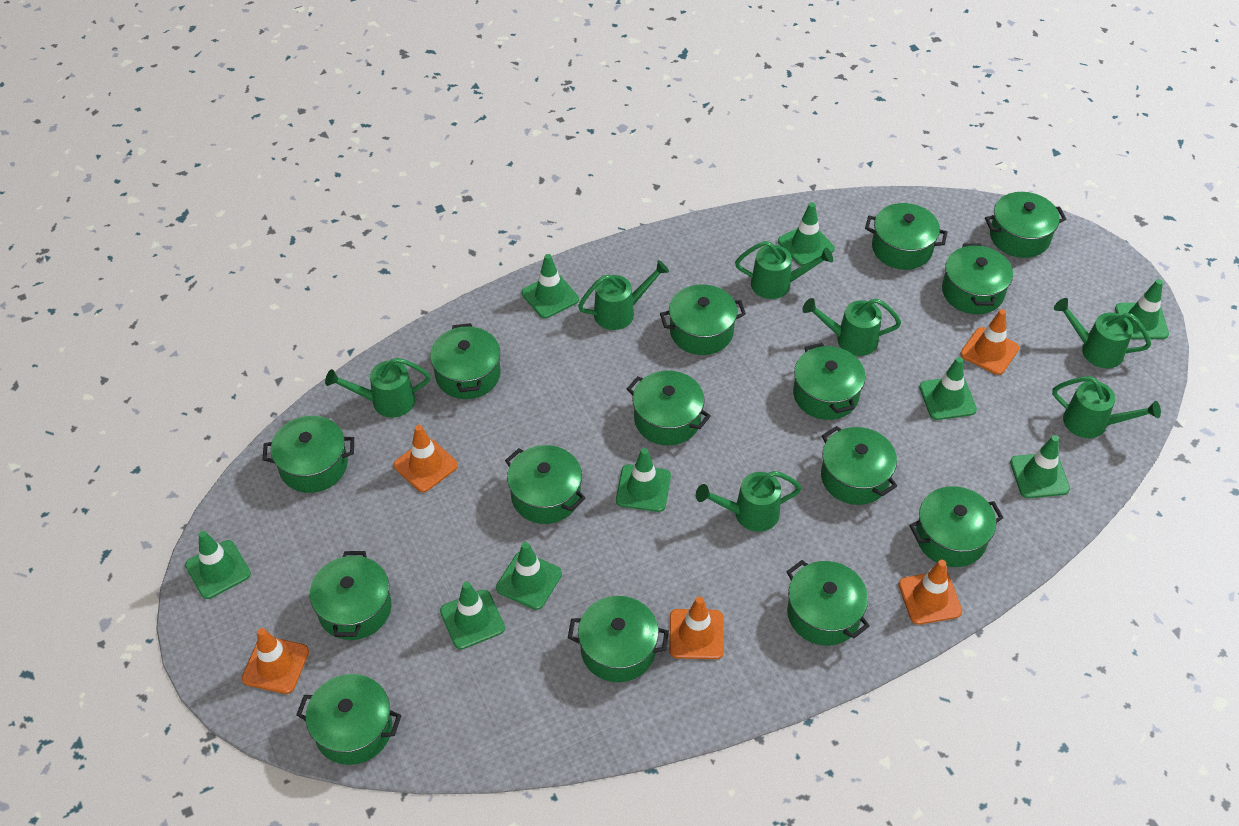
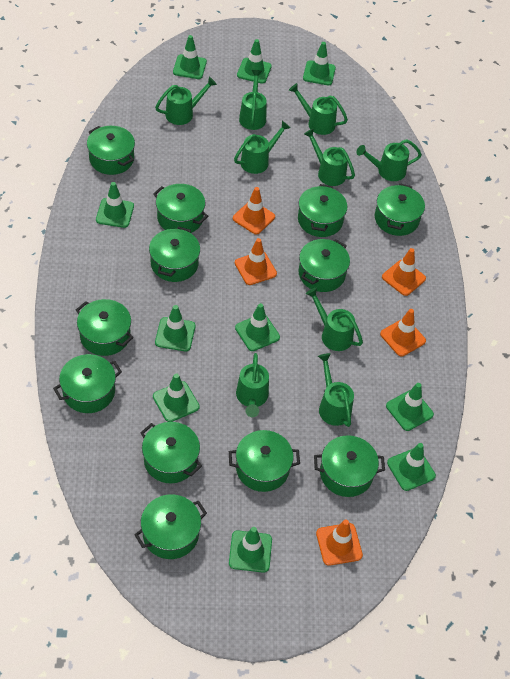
green pot: [262,416,354,493] [296,674,401,765] [310,551,391,640] [430,323,500,399] [505,445,586,524] [568,596,669,682] [627,370,711,446] [660,284,746,355] [786,560,870,646] [793,343,865,420] [821,426,897,505] [865,203,948,270] [909,486,1004,567] [942,243,1013,314] [985,192,1066,258] = 15 -> [53,354,122,413] [76,299,134,356] [87,126,135,175] [134,494,207,559] [140,422,202,483] [149,227,200,282] [153,184,208,233] [229,430,300,492] [298,184,347,237] [299,239,350,292] [314,435,385,497] [375,183,425,236] = 12
green traffic cone: [185,531,251,599] [440,582,505,650] [496,542,562,610] [522,254,579,319] [616,448,671,512] [778,202,835,266] [919,357,977,420] [1010,435,1070,498] [1115,279,1169,339] = 9 -> [96,182,134,228] [153,373,200,422] [155,305,196,351] [173,35,207,79] [229,527,272,573] [235,303,280,351] [237,39,272,84] [303,42,336,85] [386,383,434,431] [387,443,436,491] = 10
green watering can: [325,358,431,418] [578,260,669,330] [696,471,802,532] [735,241,833,299] [802,298,901,356] [1052,376,1161,438] [1054,298,1151,368] = 7 -> [155,77,217,125] [234,121,290,174] [236,353,269,417] [239,70,267,130] [289,83,348,135] [304,128,355,186] [306,287,363,351] [318,353,354,427] [356,139,422,181] = 9

